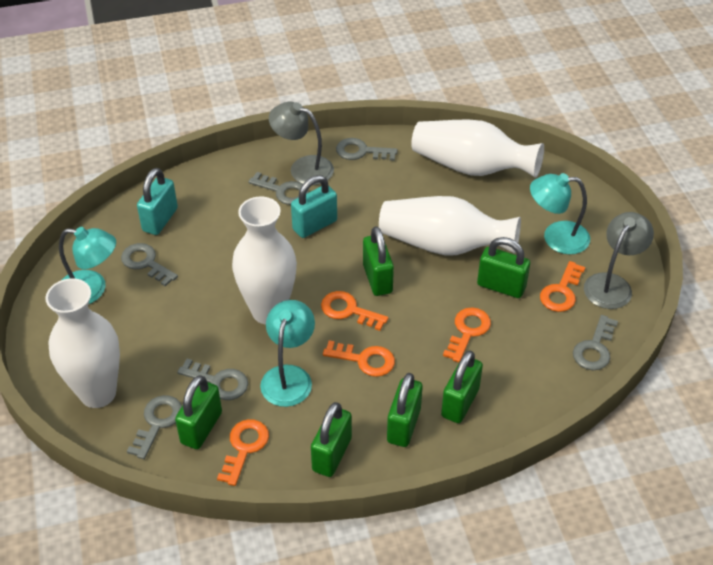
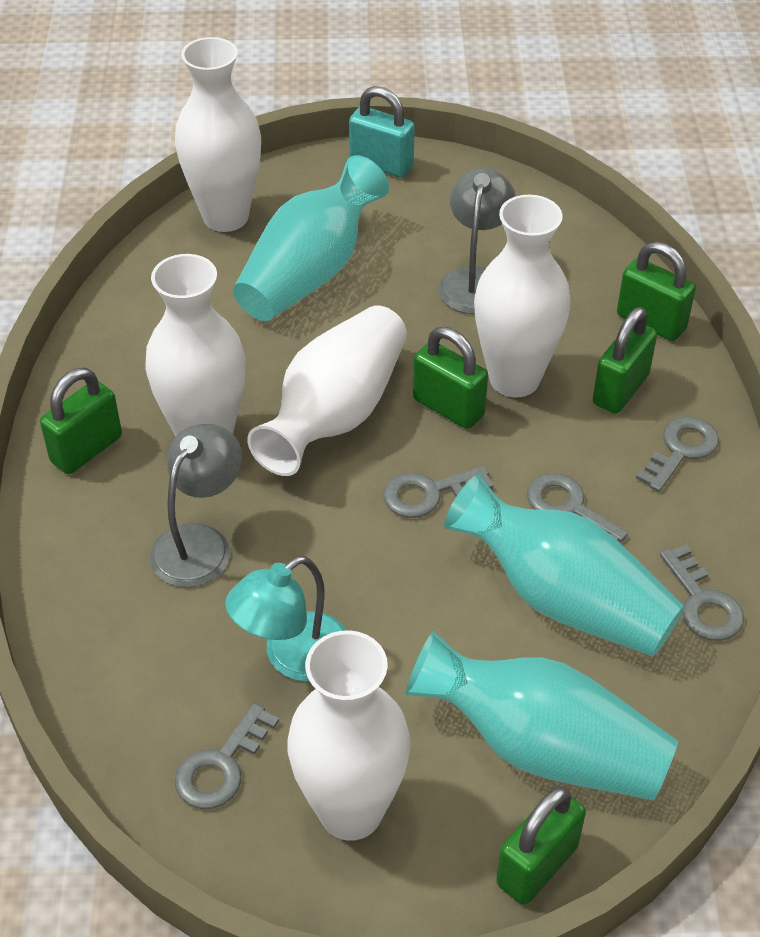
green padlock: [175,375,222,449] [311,402,352,477] [363,226,394,296] [387,373,423,447] [441,351,483,423] [477,237,530,298] = 6 -> [40,368,122,474] [413,327,488,429] [496,786,586,905] [593,307,657,414] [617,242,696,341] = 5
grey key: [121,243,178,286] [127,395,182,459] [178,359,248,400] [248,172,308,205] [336,138,398,161] [573,315,618,370] = 6 -> [175,703,279,809] [383,466,494,518] [527,473,628,542] [636,416,719,492] [660,544,744,641] = 5
orange key: [217,419,269,486] [321,291,388,331] [323,340,395,377] [443,307,491,363] [540,261,585,312] = 5 -> none = 0
turquoise lamp: [59,227,116,304] [260,300,315,407] [530,173,590,254] = 3 -> [225,556,347,682] = 1
turquoise padlock: [137,168,178,235] [291,175,337,238] = 2 -> [349,86,415,178] = 1
turquoise vase: none = 0 -> [233,155,389,321] [406,631,678,801] [444,474,685,657] = 3
white vase: [45,278,120,408] [232,196,297,324] [379,196,521,255] [411,119,544,178] = 4 -> [145,254,246,437] [175,37,261,232] [247,305,407,476] [287,630,411,841] [474,195,571,398] = 5

